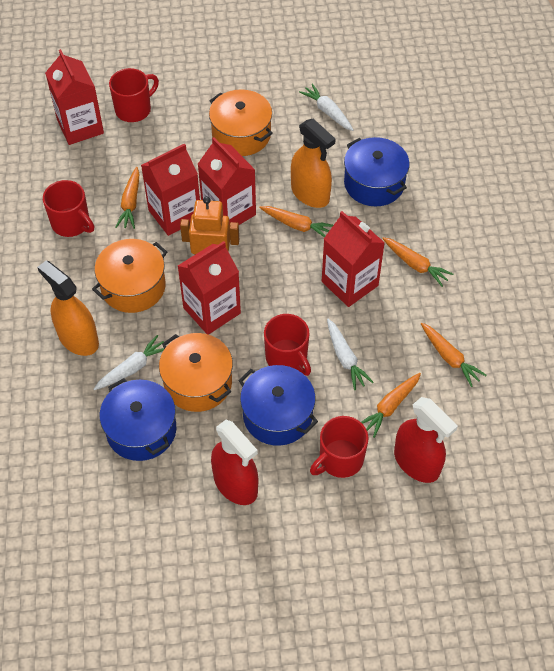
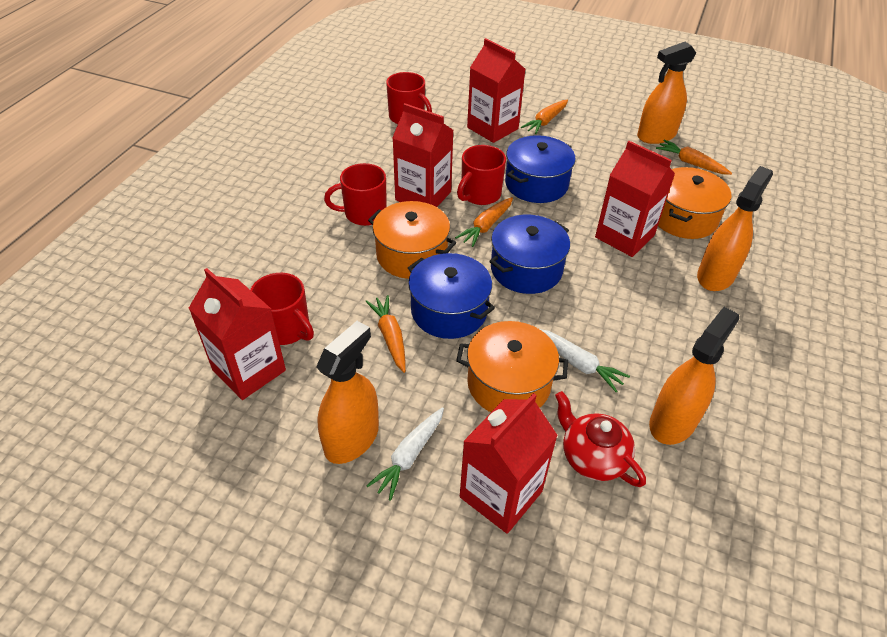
orange carrot: [115,167,140,229] [259,206,333,237] [361,373,421,438] [382,237,453,287] [421,323,487,387] = 5 -> [365,295,406,373] [455,197,513,247] [521,99,568,134] [656,139,732,175] = 4
orange robot: [180,196,239,254] = 1 -> none = 0
orange spray bottle: [37,260,99,356] [291,119,336,208] = 2 -> [316,321,379,464] [637,42,696,144] [649,307,739,445] [697,166,773,291] = 4
red spray bottle: [211,420,258,505] [394,397,458,483] = 2 -> none = 0
red teapot: none = 0 -> [555,391,646,487] = 1
white carrot: [94,335,164,390] [299,84,354,131] [327,319,374,390] = 3 -> [366,407,444,501] [540,329,630,392] = 2

